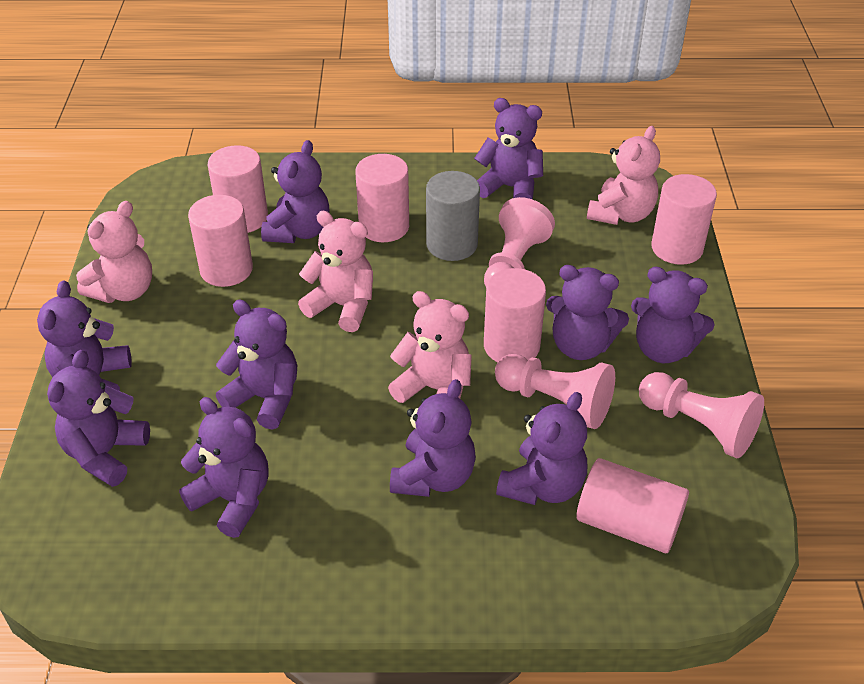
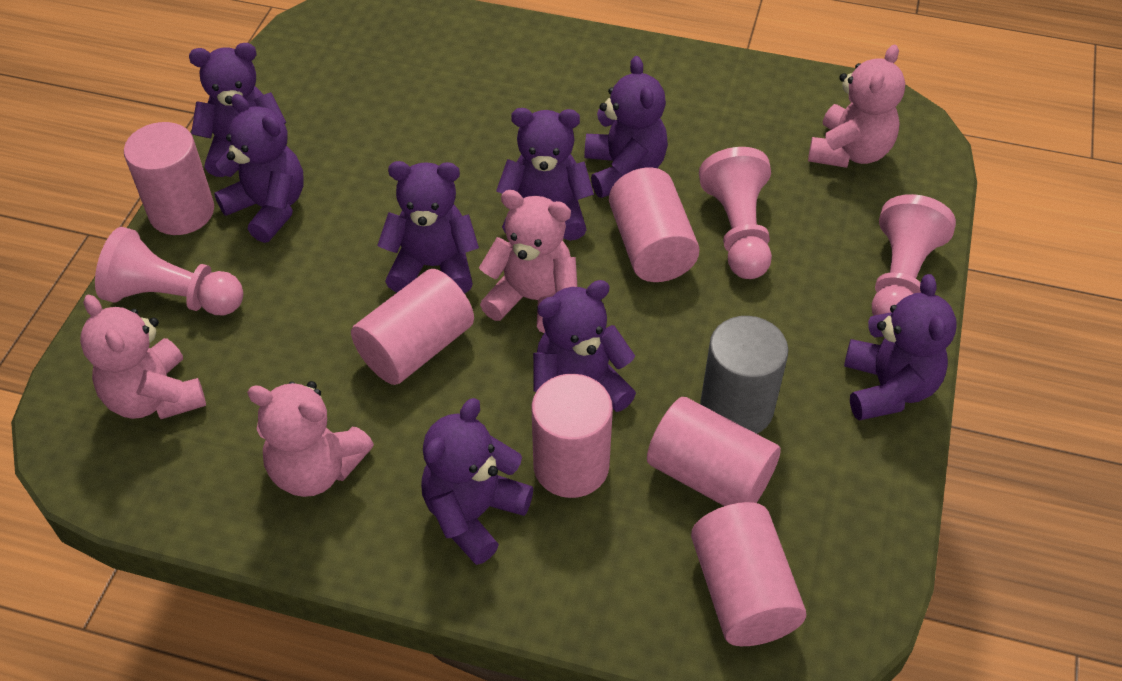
purple teddy bear: [37,281,132,391] [47,350,150,487] [179,397,269,538] [216,299,297,429] [261,140,329,243] [390,379,476,497] [474,98,543,199] [496,392,587,505] [546,265,629,360] [631,267,715,363] = 10 -> [189,43,286,177] [214,94,304,243] [377,161,479,294] [421,398,534,565] [496,108,594,241] [533,280,636,412] [584,56,668,198] [844,274,957,421] = 8

